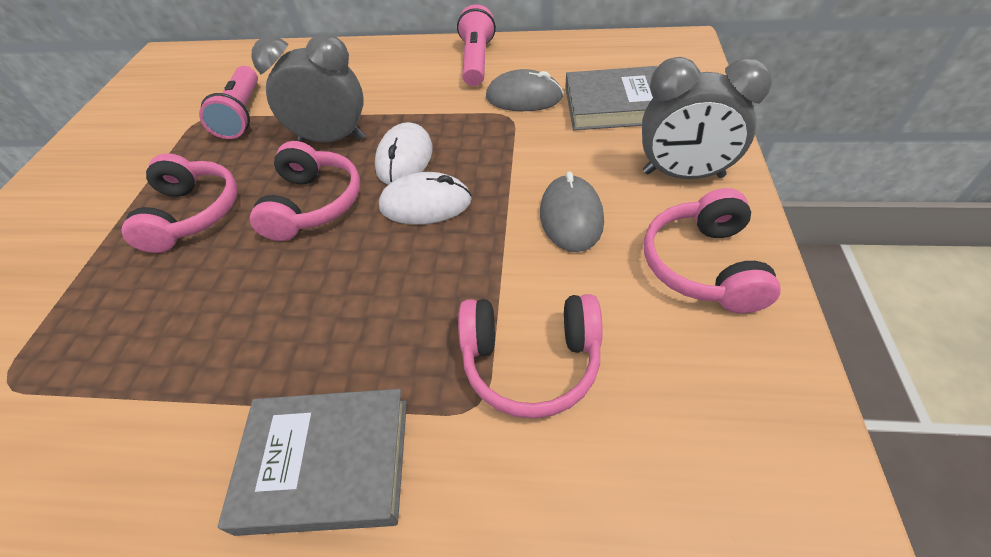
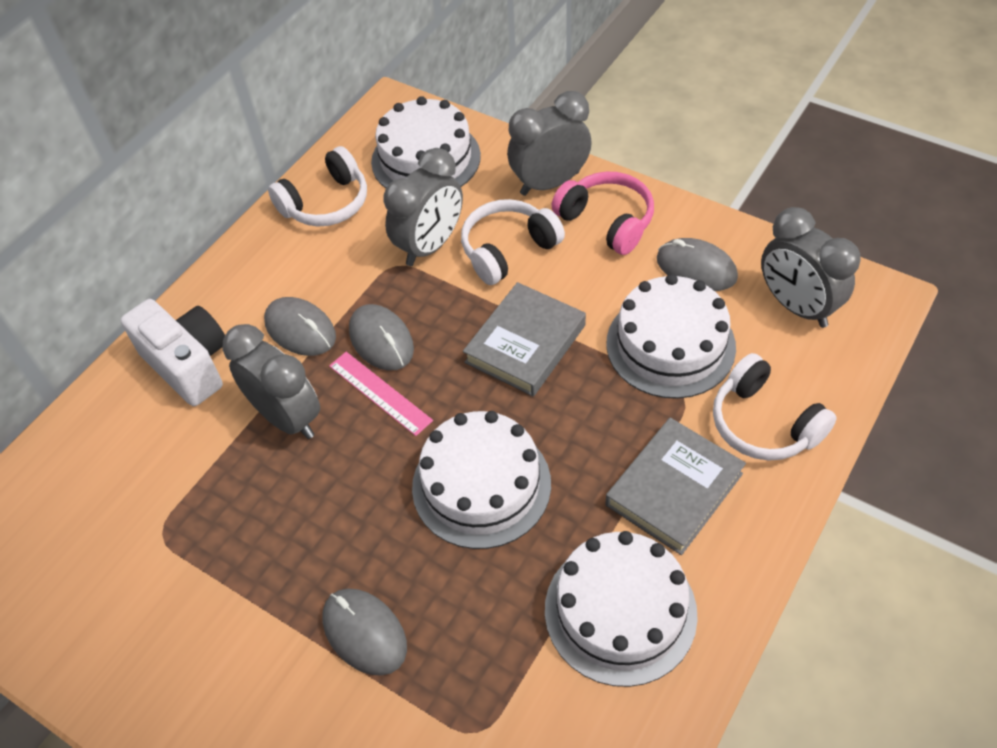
grey clock: [251,33,365,143] [642,57,772,179] = 2 -> [223,324,320,439] [383,148,463,266] [507,91,592,196] [761,207,861,328] = 4
grey mouse: [486,69,563,111] [540,171,604,252] = 2 -> [264,297,336,356] [322,588,407,676] [349,304,414,371] [657,238,738,291] = 4
pink flashlight: [199,66,258,139] [457,4,496,86] = 2 -> none = 0
pink headphones: [121,153,237,253] [250,141,360,241] [458,294,603,419] [644,188,781,314] = 4 -> [551,172,654,255] = 1
pink ruler: none = 0 -> [329,352,433,436] = 1
white cake: none = 0 -> [371,96,481,188] [412,411,551,549] [545,531,698,687] [606,274,736,399] = 4
white camera: none = 0 -> [120,299,225,406] = 1
white headphones: none = 0 -> [268,146,367,226] [461,199,565,285] [713,353,837,461] = 3
white mouse: [375,122,433,185] [379,172,472,225] = 2 -> none = 0

